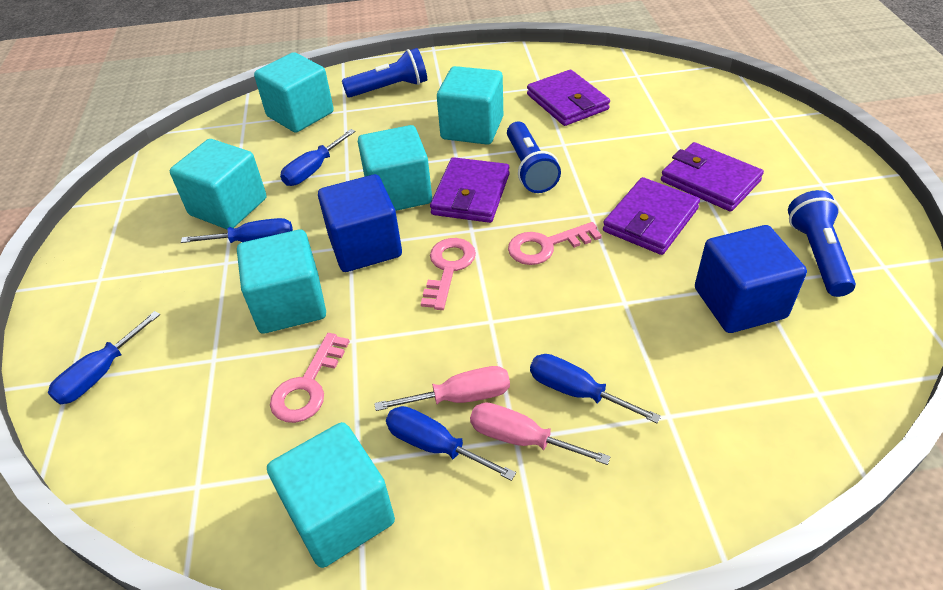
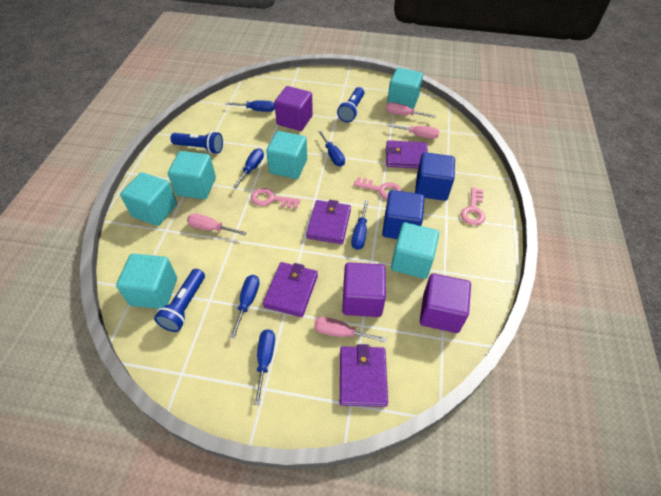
blue screwdriver: [48,311,160,404] [181,218,293,243] [280,129,356,186] [386,406,516,481] [530,354,661,424] = 5 -> [225,100,275,112] [230,275,260,338] [233,148,264,188] [254,329,275,405] [318,130,345,167] [351,200,369,250] = 6
pink screwdriver: [374,366,510,411] [470,402,611,465] = 2 -> [187,214,246,235] [314,317,387,343] [386,102,436,118] [387,124,439,139] = 4
purple cube: none = 0 -> [274,86,313,131] [342,262,386,317] [420,273,471,333] = 3

